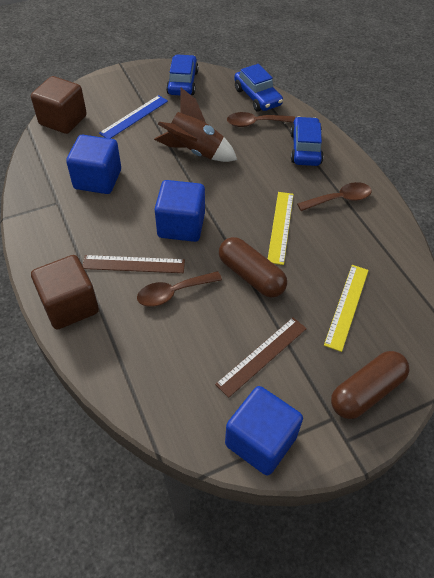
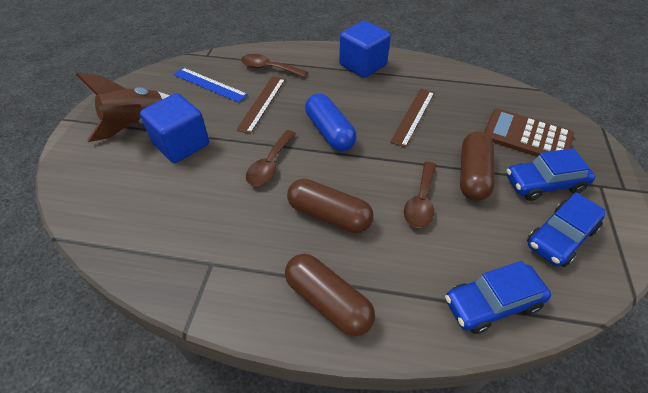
blue capsule: none = 0 -> [305,93,357,151] = 1
blue cube: [66,135,121,194] [155,180,205,242] [225,386,303,475] = 3 -> [140,93,209,163] [339,21,391,78] = 2
brown calculator: none = 0 -> [484,108,574,157] = 1
brown capsule: [219,237,287,298] [331,351,409,419] = 2 -> [285,254,375,336] [287,179,374,233] [460,131,495,201] = 3
brown cube: [31,76,87,134] [31,255,99,329] = 2 -> none = 0
yellow ruler: [268,192,294,265] [324,265,369,352] = 2 -> none = 0

